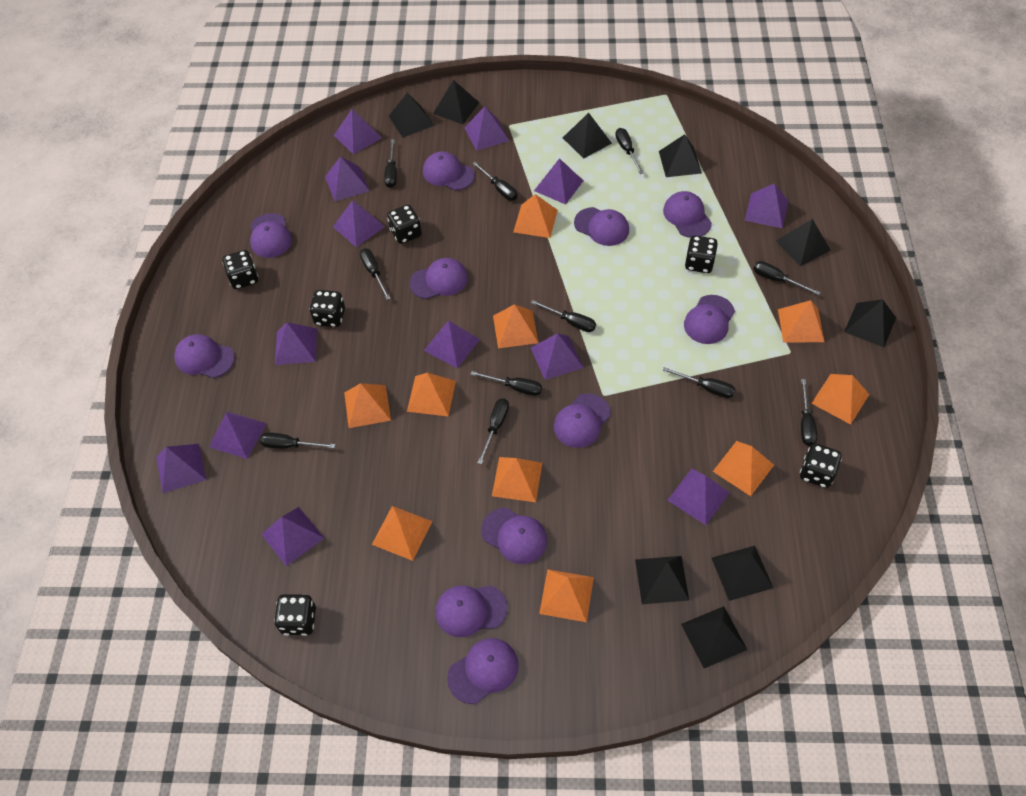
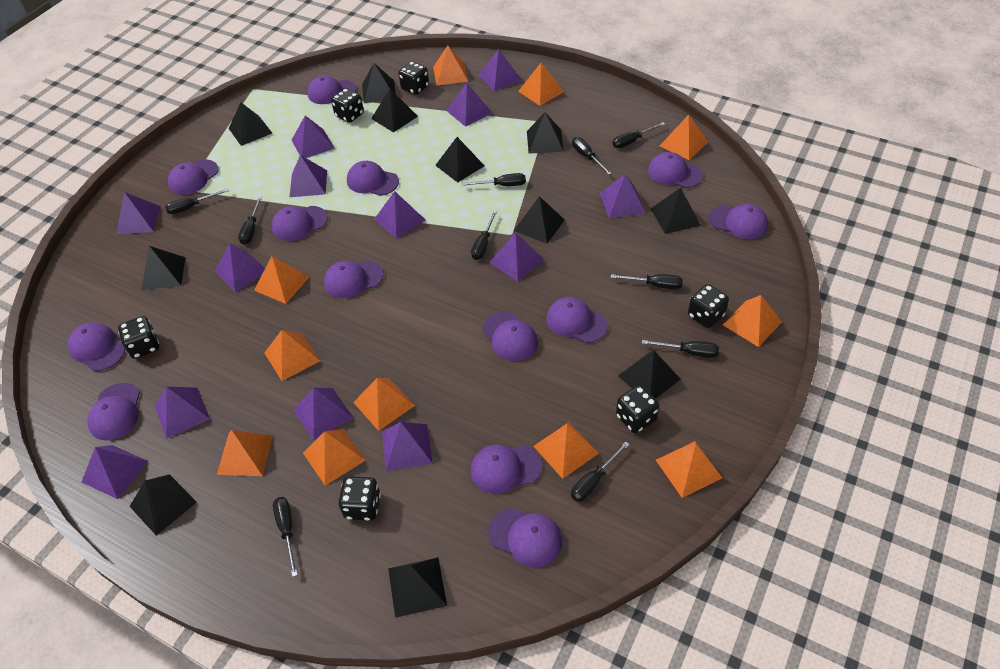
black pyramid: [389,93,434,138] [433,80,480,124] [563,113,612,159] [635,556,689,604] [659,134,702,177] [681,606,747,668] [712,546,773,601] [776,219,830,266] [844,299,896,347] = 9 -> [130,474,197,536] [141,246,186,290] [228,102,272,146] [362,63,396,103] [371,89,418,133] [388,557,447,618] [435,137,484,183] [514,196,565,244] [527,112,564,154] [618,350,680,399] [651,188,701,234] = 11
black screwdriver: [260,432,335,449] [360,248,390,300] [384,139,397,188] [470,371,542,396] [472,162,517,201] [478,399,509,464] [531,300,596,332] [615,128,644,174] [663,367,735,398] [753,261,820,295] [801,379,817,446] = 11 -> [165,188,229,214] [238,196,262,245] [273,497,298,577] [462,173,526,186] [471,211,497,260] [571,442,630,502] [572,137,612,175] [611,274,683,289] [613,122,665,148] [642,340,719,358] = 10
orange pyramid: [344,383,391,428] [372,506,433,561] [407,373,456,416] [492,457,542,502] [493,304,539,348] [513,194,558,238] [539,569,594,622] [713,441,774,496] [778,300,825,342] [811,374,869,425] = 10 -> [217,430,273,476] [254,256,309,304] [264,330,321,381] [303,429,366,486] [353,378,415,431] [433,45,468,85] [518,63,564,106] [533,422,599,479] [656,441,722,498] [660,115,708,160] [722,295,782,347] = 11
purple cap: [174,334,235,378] [250,213,292,258] [409,258,468,299] [423,151,475,190] [436,585,507,637] [447,638,519,704] [481,508,547,564] [554,393,611,448] [574,207,629,246] [663,191,712,238] [684,295,735,344] = 11 -> [68,323,125,371] [87,383,140,441] [168,159,219,195] [272,206,328,241] [307,76,356,104] [324,261,383,298] [347,161,399,196] [471,445,542,494] [482,312,538,361] [488,508,562,567] [546,297,608,343] [648,152,703,188] [709,204,768,239] = 13

